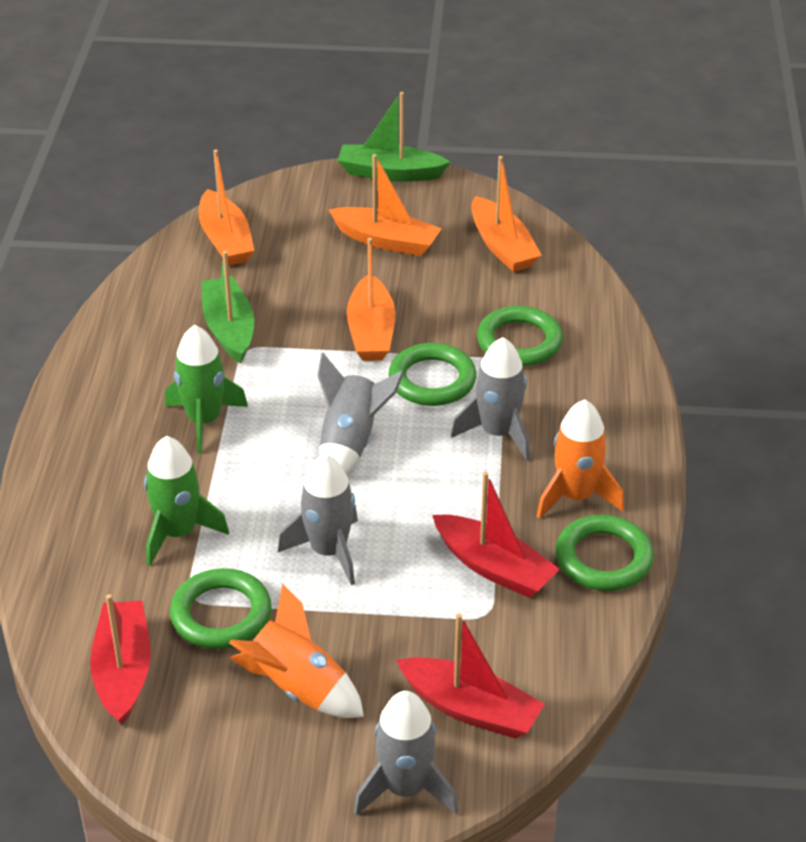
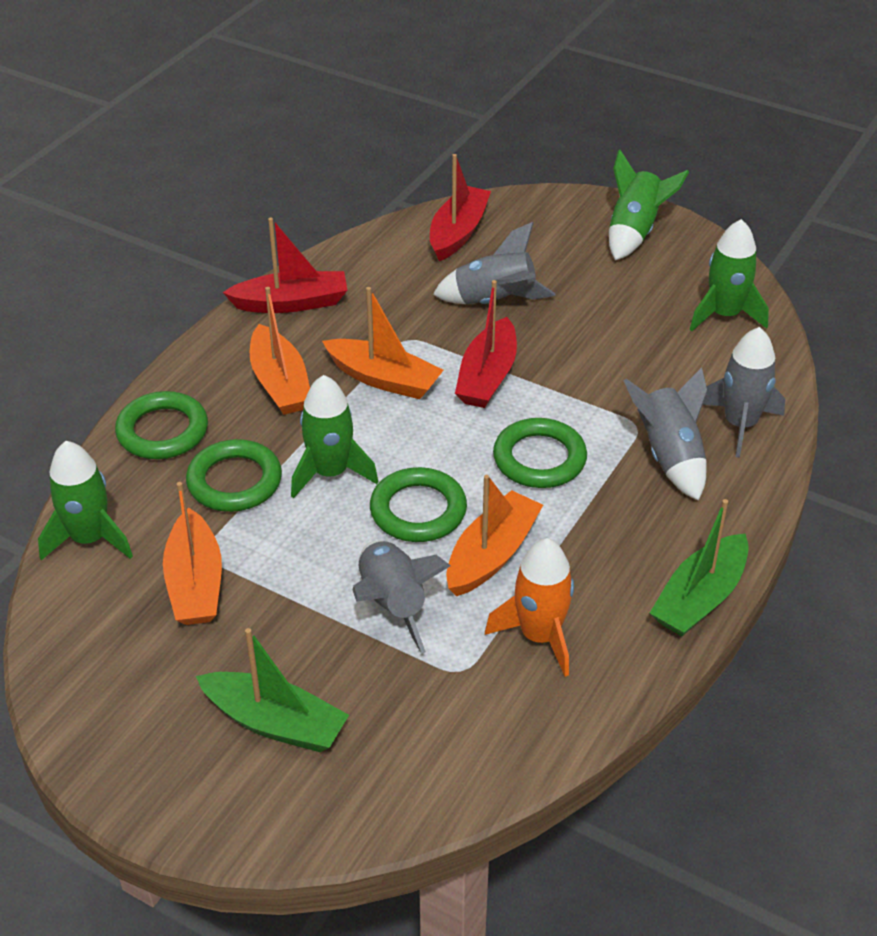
green rocket: [144,436,229,566] [165,325,248,453] = 2 -> [38,441,133,560] [291,375,378,499] [609,149,689,260] [690,219,769,331] = 4
orange rocket: [229,583,364,718] [537,399,624,519] = 2 -> [485,538,574,677] = 1

